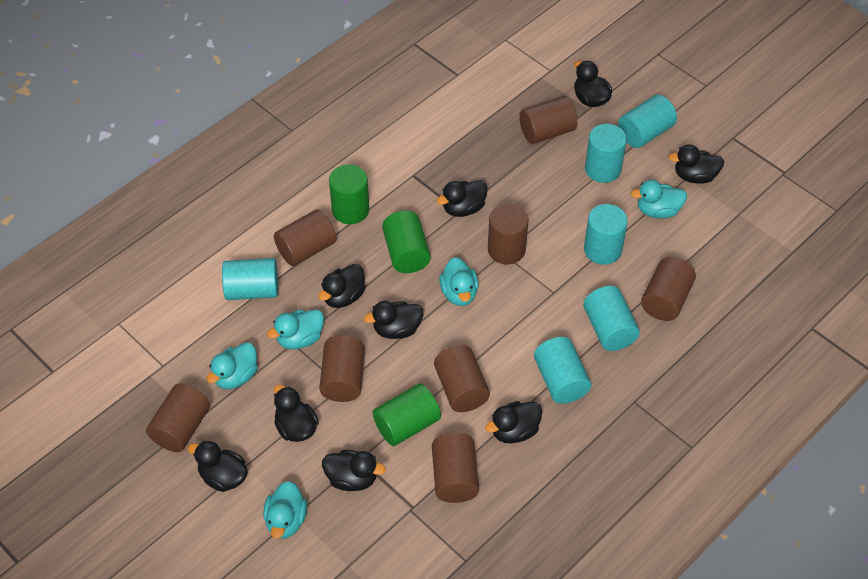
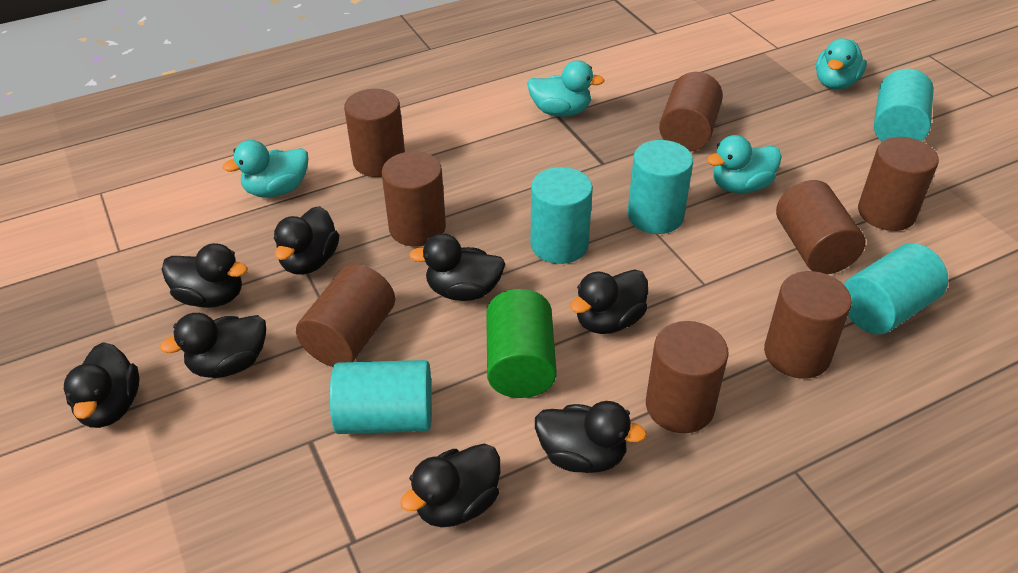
black duck: [188,441,248,492] [274,384,319,442] [319,264,366,308] [322,450,386,491] [364,301,424,339] [437,180,488,217] [485,401,542,443] [574,61,612,107] [669,144,725,184] = 9 -> [64,342,140,428] [160,313,266,378] [162,243,248,308] [274,206,339,275] [400,443,500,527] [409,233,505,301] [535,401,647,473] [570,269,648,334] = 8
green cylinder: [329,164,369,224] [373,383,441,446] [382,211,431,273] = 3 -> [486,289,557,398] = 1
turquoise cylinder: [222,258,278,300] [534,337,591,404] [583,286,640,351] [584,204,628,265] [585,124,627,183] [618,95,677,148] = 6 -> [330,360,432,434] [530,167,593,264] [628,140,693,234] [844,243,949,334] [874,69,934,142] = 5
turquoise duck: [207,342,258,389] [263,481,307,539] [267,309,324,349] [439,257,478,306] [631,180,687,218] = 5 -> [223,140,308,198] [527,60,605,117] [707,135,782,193] [816,38,867,90] = 4

